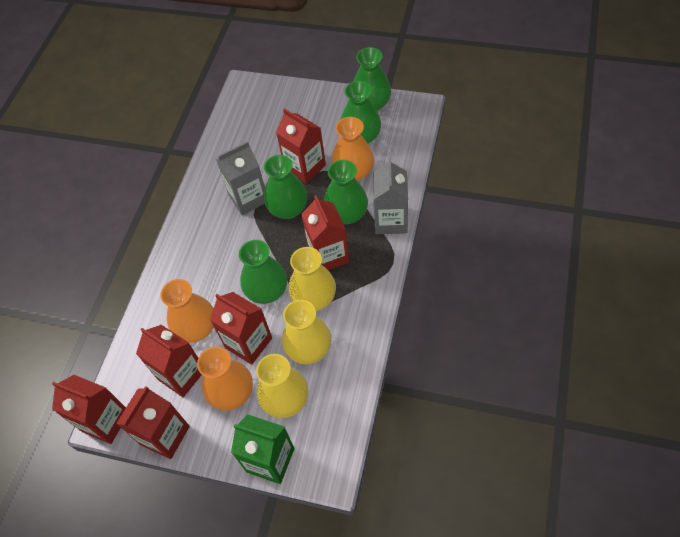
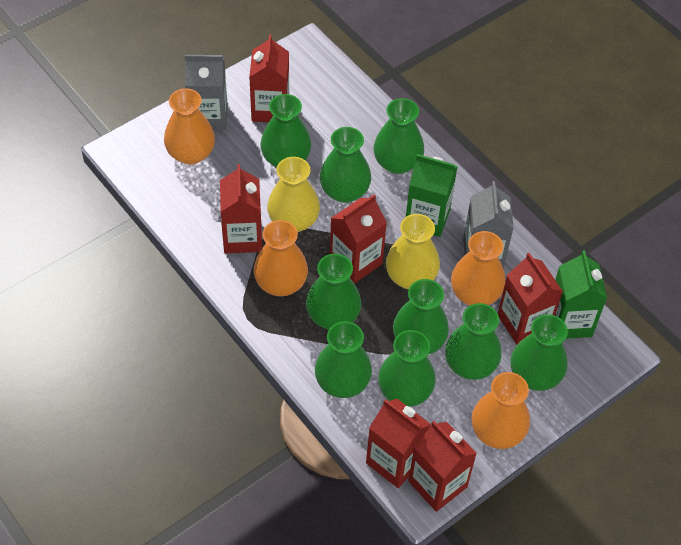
green carton: [231,414,294,484] = 1 -> [406,154,458,237] [555,250,607,339] = 2
green vase: [239,240,287,304] [264,155,308,219] [324,160,368,224] [341,81,381,144] [353,47,391,111] = 5 -> [260,94,311,167] [306,254,361,329] [315,321,372,398] [320,127,371,203] [374,98,424,174] [378,330,436,407] [393,279,449,354] [445,303,502,380] [510,314,568,391] = 9
orange vase: [160,279,214,343] [197,347,253,411] [331,117,374,181] = 3 -> [164,88,215,165] [254,220,308,296] [451,231,505,306] [472,372,530,449] = 4
yellow vase: [256,354,308,418] [282,300,331,364] [289,247,336,311] = 3 -> [267,157,320,232] [386,214,440,289] = 2

